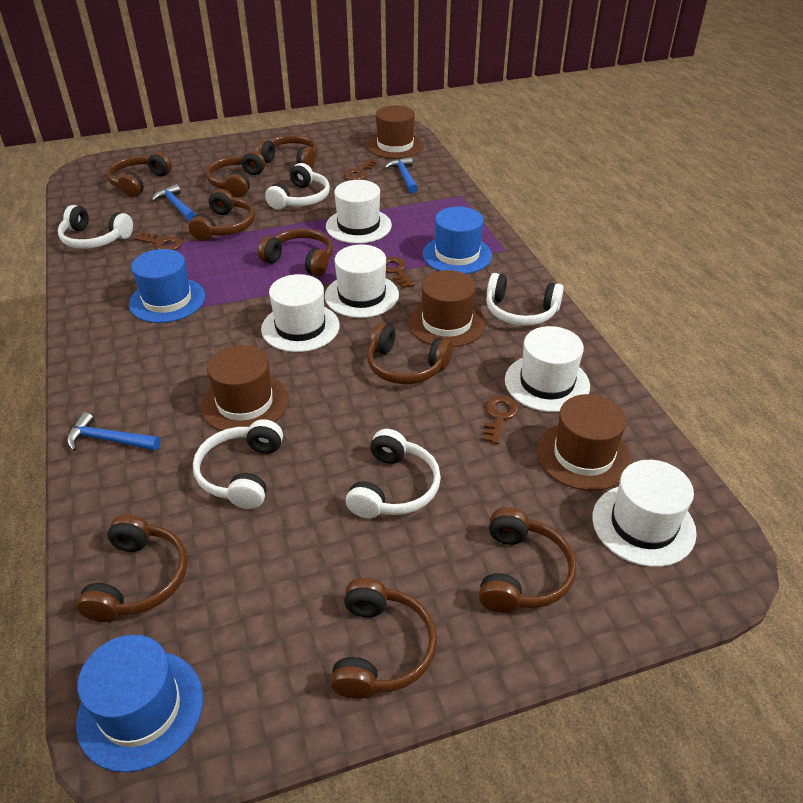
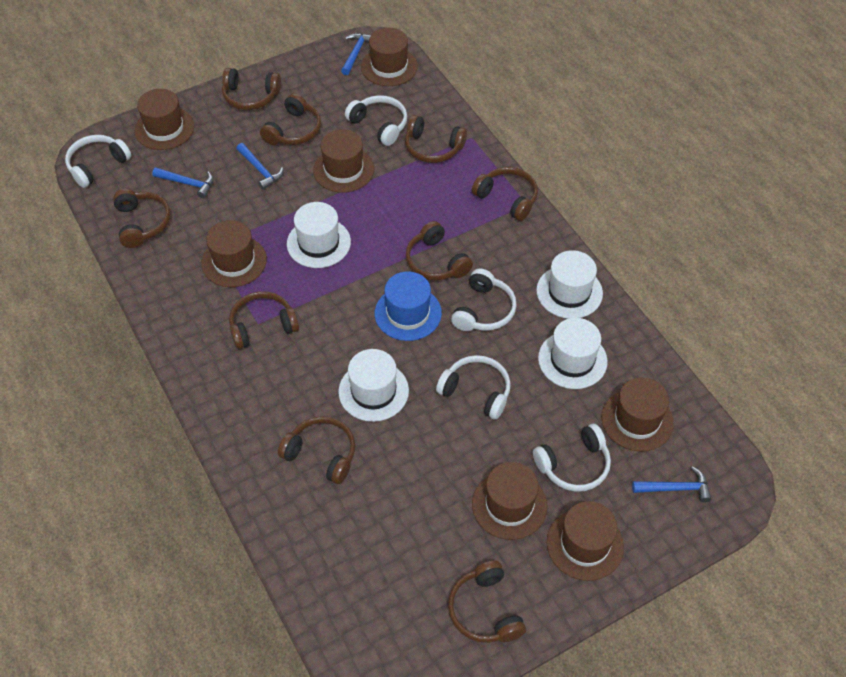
blue hammer: [67,412,160,451] [152,184,195,221] [384,157,418,193] = 3 -> [152,167,214,198] [236,143,283,190] [341,33,371,75] [632,466,711,502] = 4
blue hat: [76,635,203,772] [129,249,205,323] [423,207,492,274] = 3 -> [375,271,442,341] = 1
brown hat: [201,345,289,431] [367,105,424,159] [408,270,486,347] [537,394,632,491] = 4 -> [134,89,194,150] [201,220,267,287] [313,129,374,193] [361,28,418,86] [472,462,547,540] [547,501,624,581] [601,377,674,452] = 7
brown key: [134,232,182,250] [344,159,377,180] [386,257,415,288] [483,396,519,444] = 4 -> none = 0
white hat: [261,274,340,352] [325,245,399,318] [326,180,392,244] [505,326,590,412] [592,460,697,567] = 5 -> [287,202,351,268] [338,349,409,422] [536,250,603,319] [538,318,608,389] = 4

